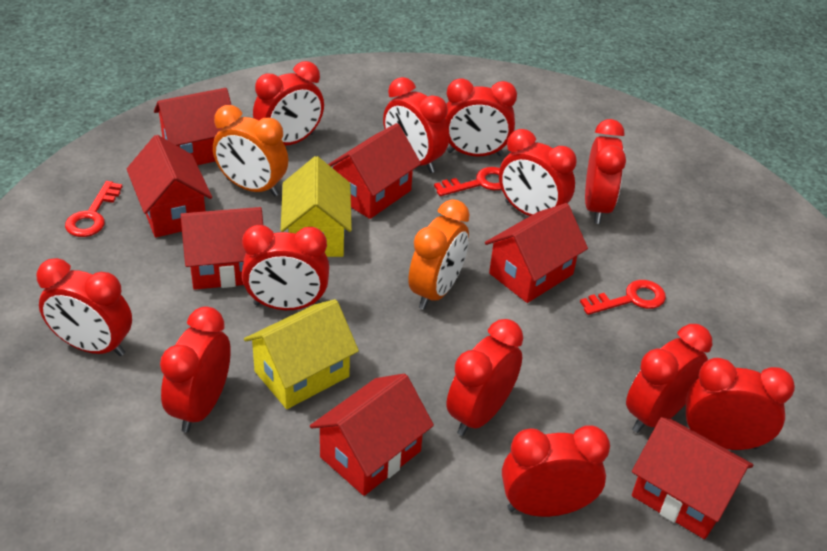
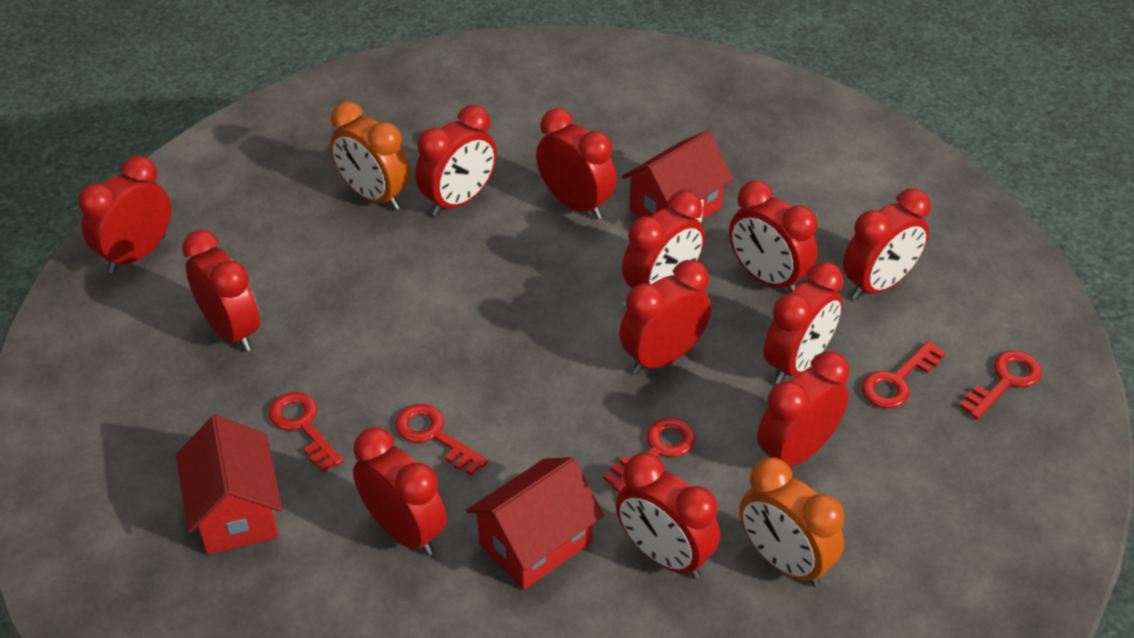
red house: [127,135,212,238] [154,88,231,165] [181,207,263,290] [310,373,434,496] [328,123,421,219] [485,203,588,303] [632,417,753,539] = 7 -> [176,415,282,555] [466,457,604,590] [622,130,734,223] = 3
red key: [65,181,123,237] [434,167,502,196] [580,280,666,315] = 3 -> [268,392,343,472] [395,404,488,476] [603,417,695,492] [861,341,945,408] [960,351,1042,420] = 5
yellow house: [244,299,359,409] [281,156,352,257] = 2 -> none = 0

